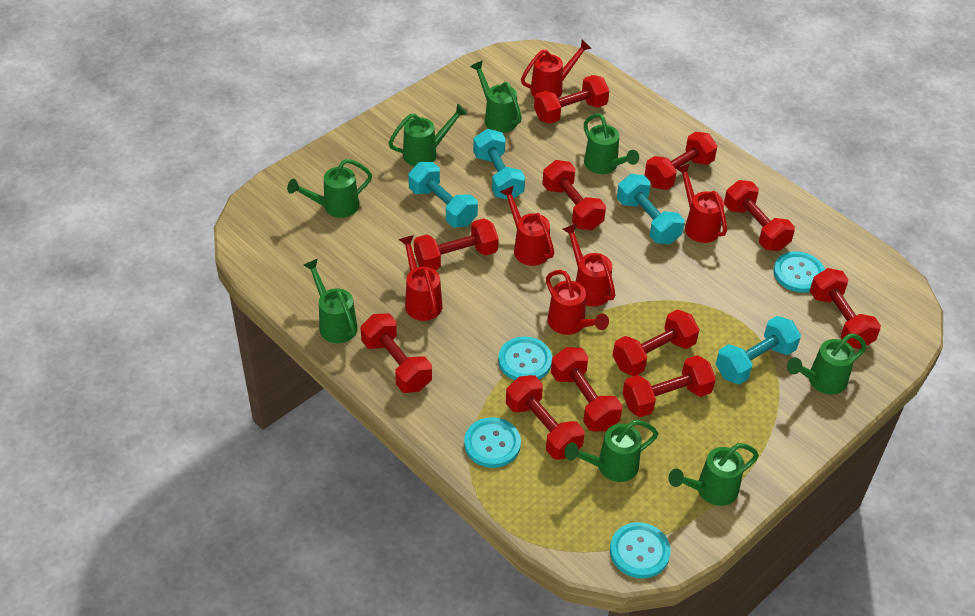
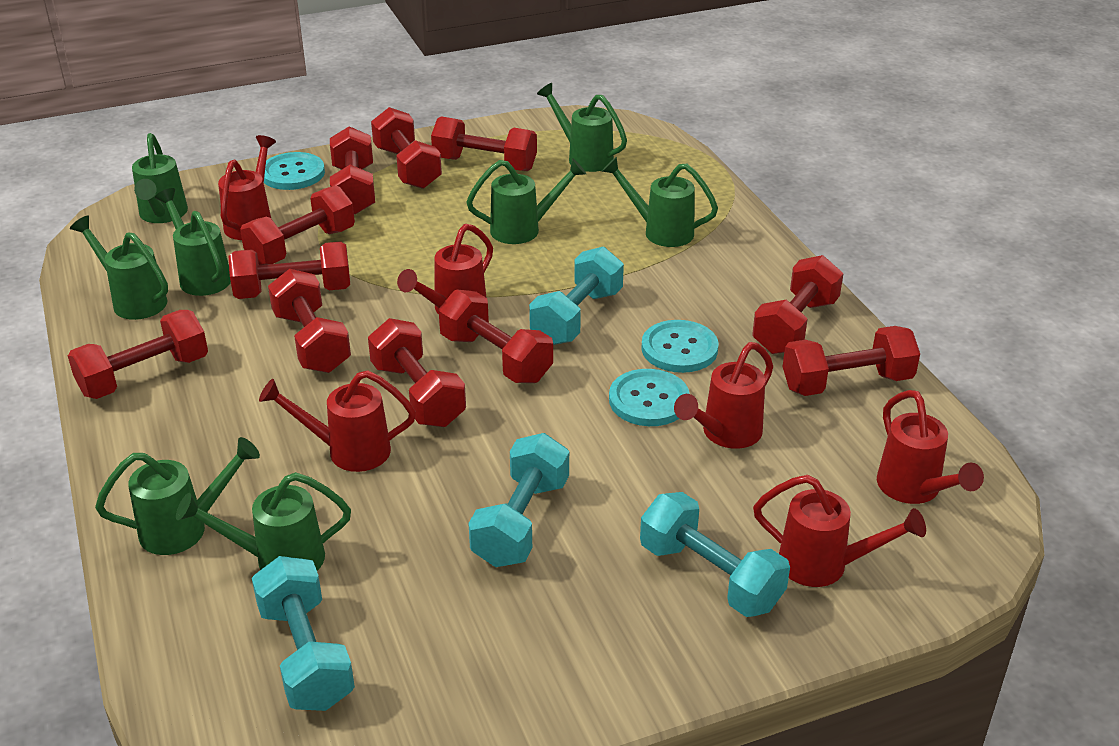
turquoise button: [464,417,521,468] [498,336,552,380] [610,522,671,579] [774,251,825,293] = 4 -> [264,152,325,190] [609,369,690,426] [641,320,718,373] = 3

